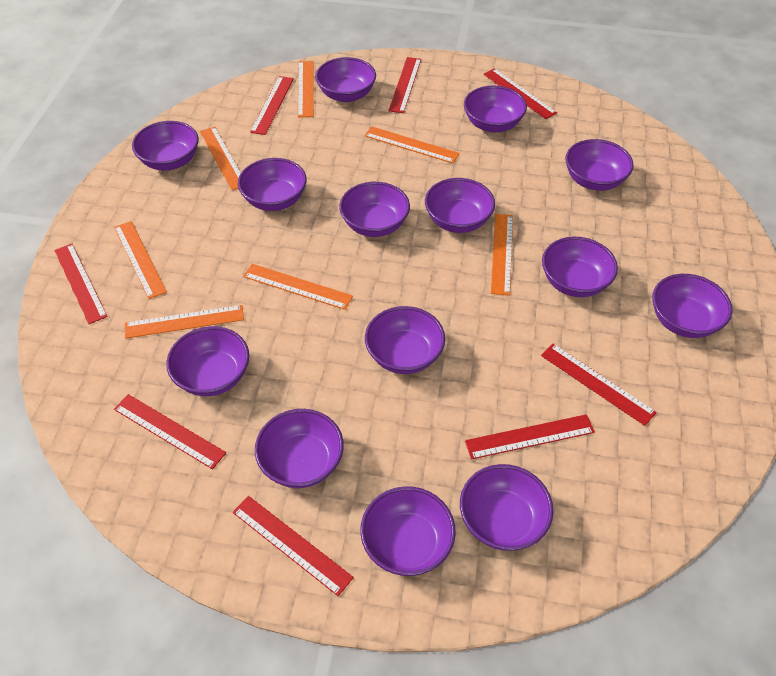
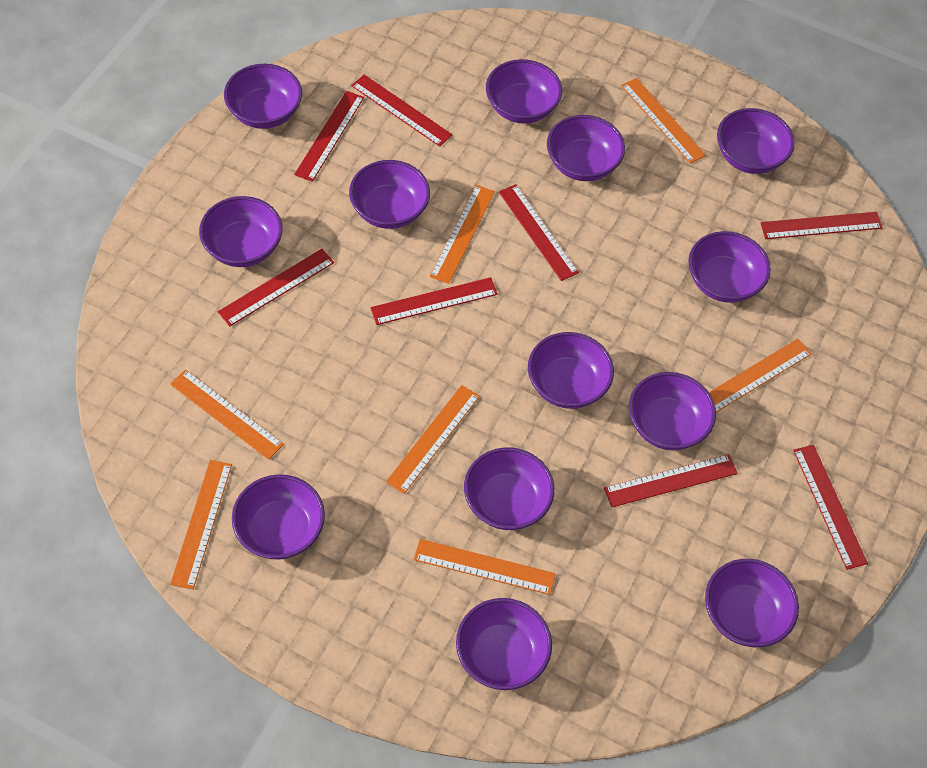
purple bowl: [132,121,199,171] [166,326,249,396] [238,158,307,211] [255,409,344,488] [315,57,376,102] [339,182,410,237] [360,486,456,576] [365,306,445,374] [425,178,495,233] [460,464,553,551] [464,86,527,132] [542,237,618,297] [565,139,634,191] [652,274,732,338] = 14 -> [199,196,282,267] [224,64,302,129] [232,474,325,560] [349,160,430,229] [456,598,552,690] [464,447,555,530] [486,59,562,124] [528,332,614,409] [547,115,625,181] [629,372,716,451] [688,231,771,303] [705,559,799,647] [717,108,795,174] = 13

